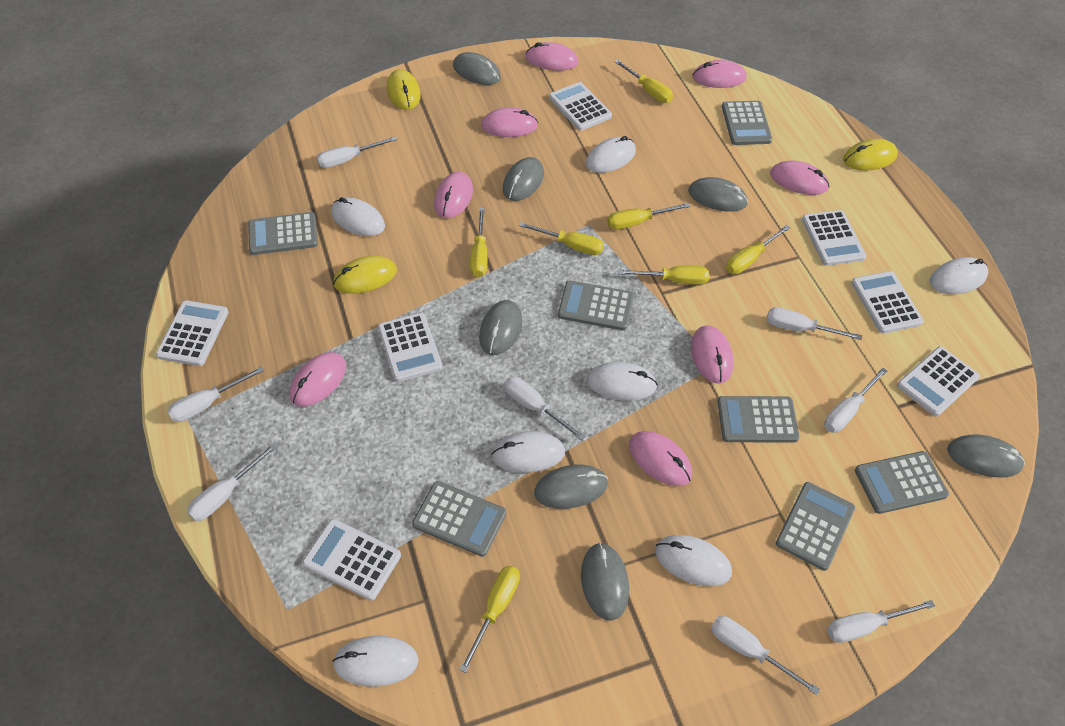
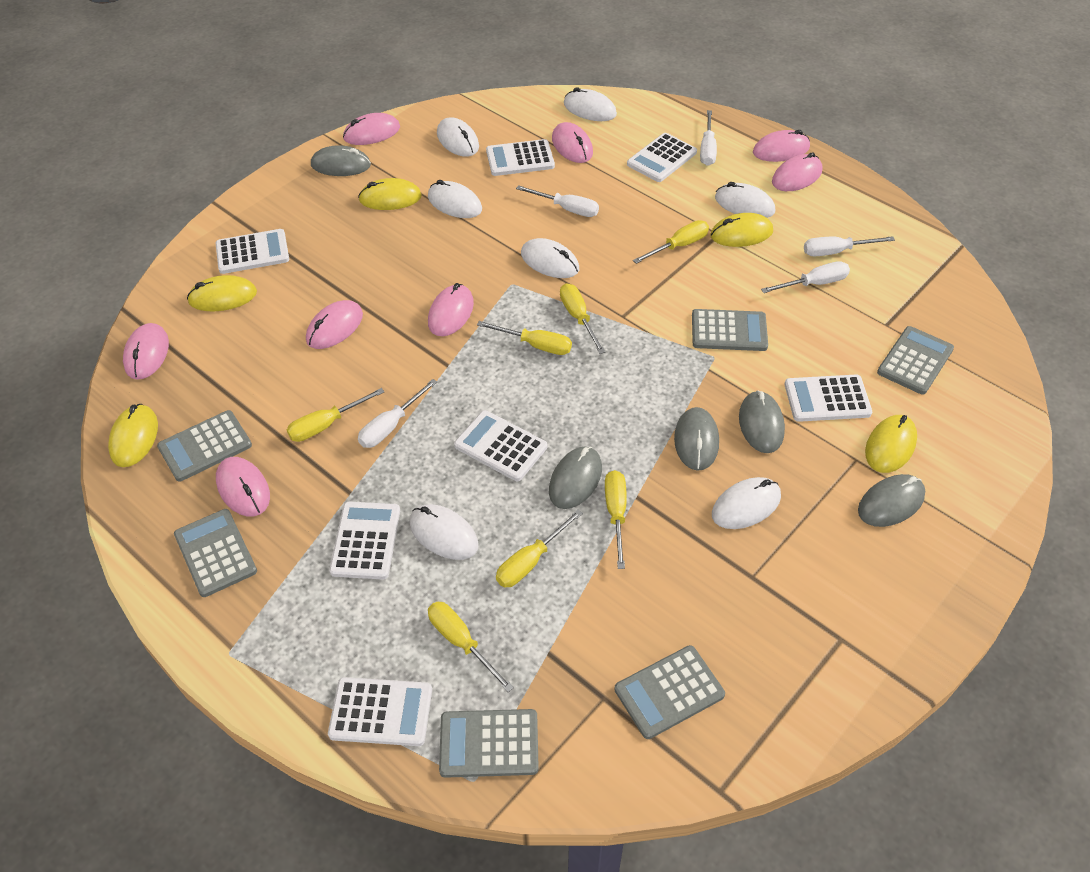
grey calculator: [248,212,318,255] [412,481,506,557] [558,280,634,331] [717,396,799,443] [722,101,772,145] [776,482,855,571] [855,451,949,514] = 7 -> [157,410,252,482] [174,509,257,597] [439,709,539,778] [614,645,725,739] [692,309,768,351] [877,326,954,395] = 6
grey mouse: [453,52,501,85] [479,300,522,355] [503,157,544,201] [534,465,608,509] [581,543,629,621] [688,177,748,212] [947,434,1025,477] = 7 -> [311,145,371,176] [549,447,602,509] [674,407,719,471] [739,390,785,453] [858,474,925,527] = 5
white screwdriver: [167,366,264,422] [187,443,277,521] [317,136,397,168] [504,377,586,441] [711,616,820,695] [767,307,862,340] [824,367,887,433] [827,600,935,643] = 8 -> [358,379,437,448] [516,185,599,217] [700,110,717,166] [761,261,850,293] [804,236,895,256] = 5
yellow mouse: [333,256,397,294] [387,69,421,110] [843,139,898,171] = 3 -> [108,404,158,467] [187,275,257,311] [358,178,422,210] [710,213,773,247] [865,415,917,473] = 5

